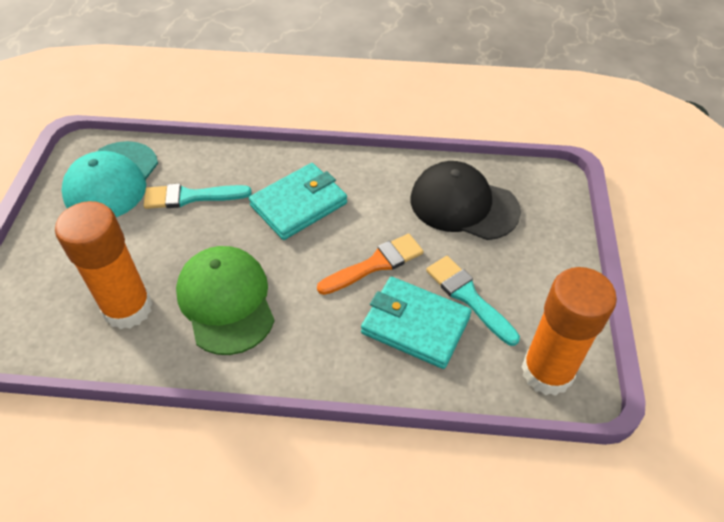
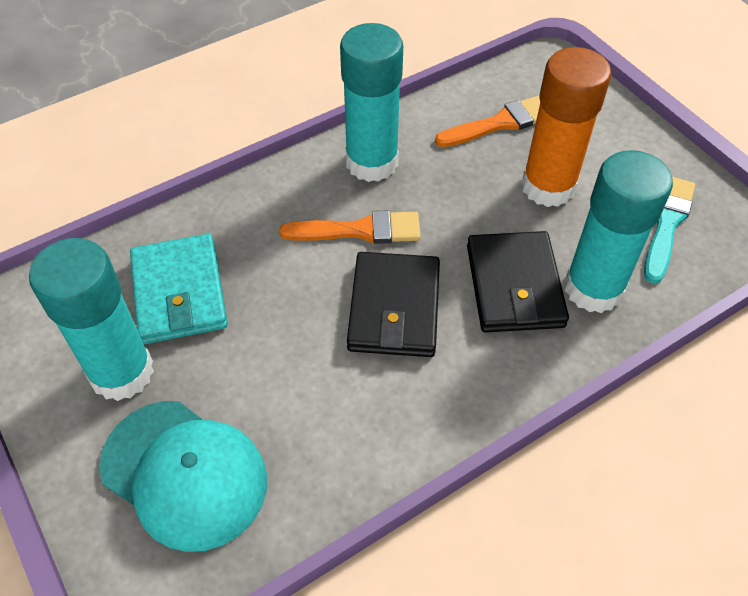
black cap: [411,161,521,240] = 1 -> none = 0
black wallet: none = 0 -> [347,252,440,357] [467,231,569,333] = 2
green cap: [176,246,275,355] = 1 -> none = 0
orange brush: [317,234,424,295] = 1 -> [279,211,421,244] [435,95,540,147] = 2
orange glue stick: [55,201,152,329] [522,267,617,396] = 2 -> [521,47,611,207] = 1
turquoise brush: [143,184,252,209] [426,256,520,346] = 2 -> [644,177,695,284] = 1
turquoise glue stick: none = 0 -> [29,238,154,401] [340,23,403,182] [564,150,673,313] = 3
turquoise wallet: [249,163,347,240] [361,277,472,369] = 2 -> [130,234,228,344] = 1

